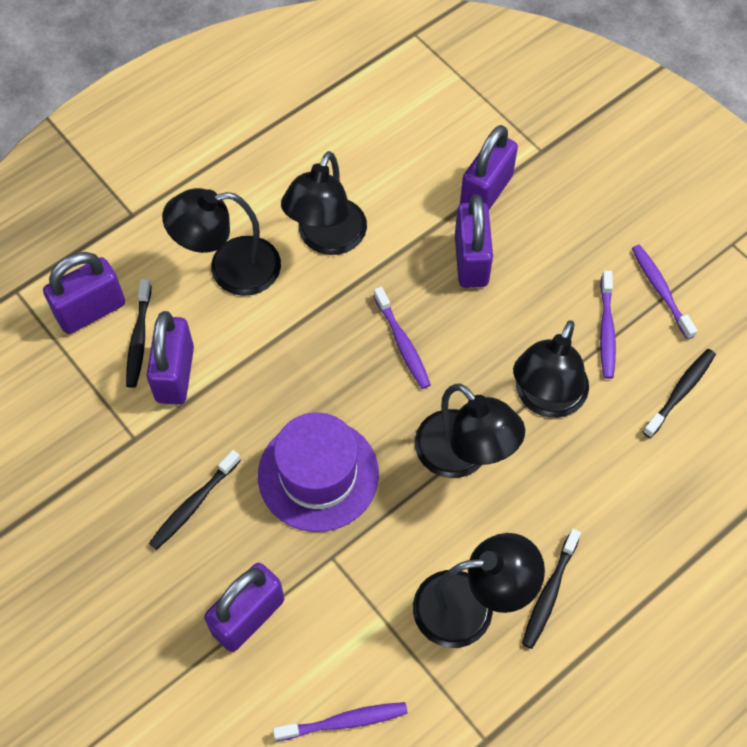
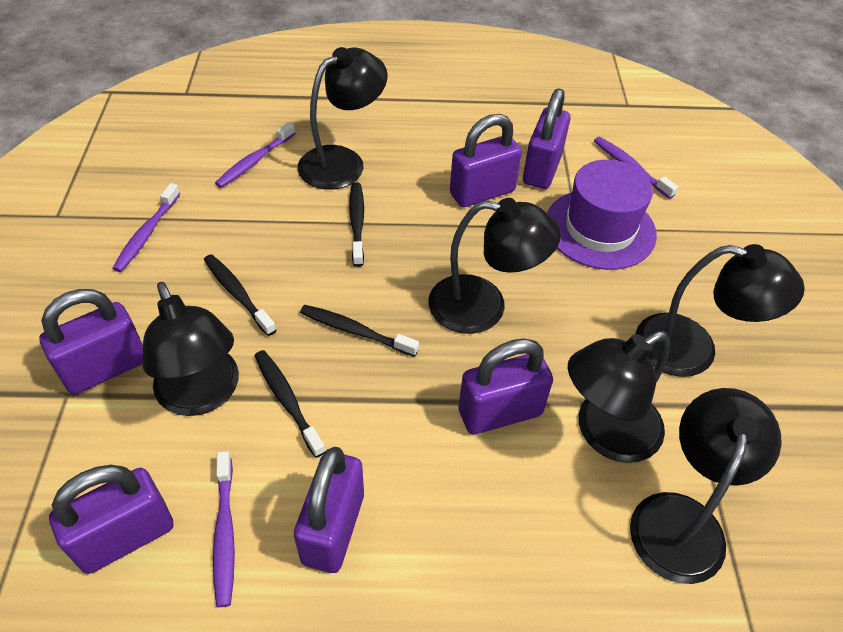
black lamp: [162,188,281,296] [281,151,367,255] [413,533,545,648] [415,384,525,478] [513,320,589,418] = 5 -> [142,282,239,416] [298,47,388,190] [428,198,561,334] [568,331,670,463] [630,388,782,584] [635,244,805,377] = 6
purple padlock: [43,252,125,334] [147,311,194,405] [204,563,284,652] [455,194,493,288] [460,125,518,210] = 5 -> [39,289,143,395] [49,465,174,574] [294,447,364,573] [450,114,522,207] [458,338,553,434] [523,88,570,189] = 6

